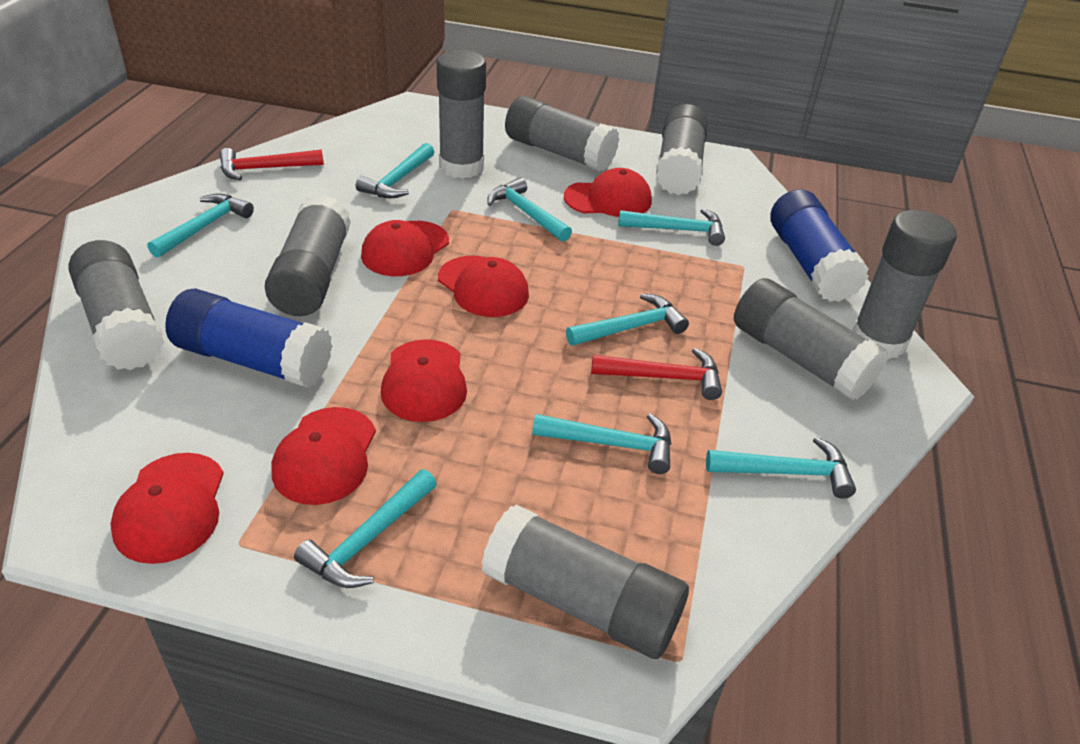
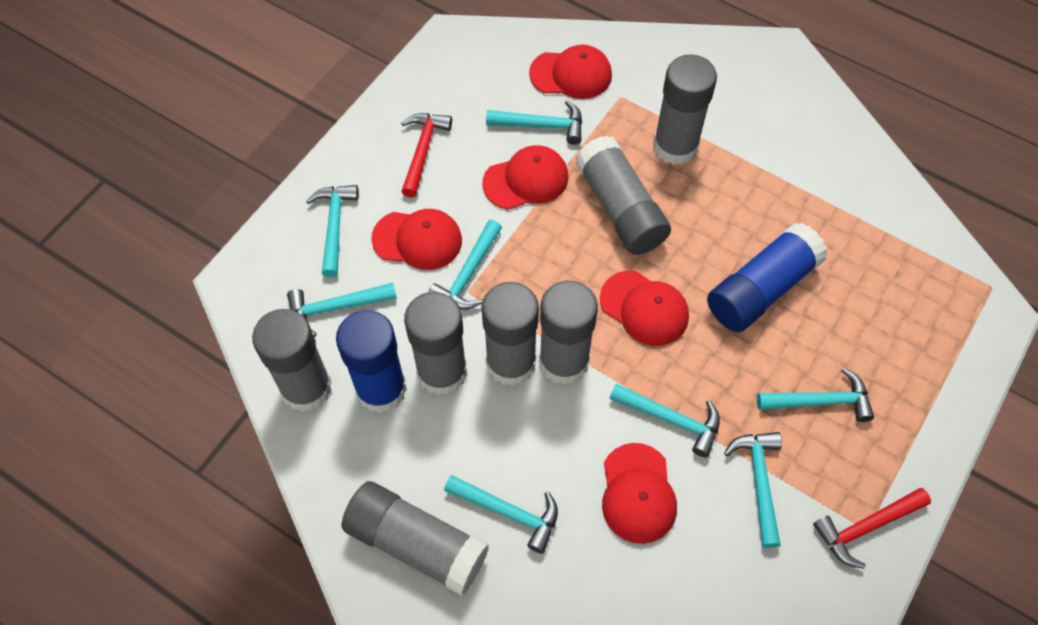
grey glue stick: [69,240,164,370] [265,195,351,316] [437,50,486,179] [481,505,689,659] [505,96,619,171] [656,104,708,195] [734,278,889,401] [852,210,957,359] = 8 -> [252,309,332,412] [341,481,489,596] [404,292,467,396] [481,282,539,386] [539,281,598,385] [575,135,671,255] [653,54,717,165] = 7
red cap: [110,453,224,564] [272,407,376,505] [361,220,449,276] [381,339,467,422] [438,256,529,317] [564,168,652,217] = 6 -> [371,209,462,270] [482,145,568,209] [529,45,612,99] [600,270,689,346] [602,443,677,544] = 5

